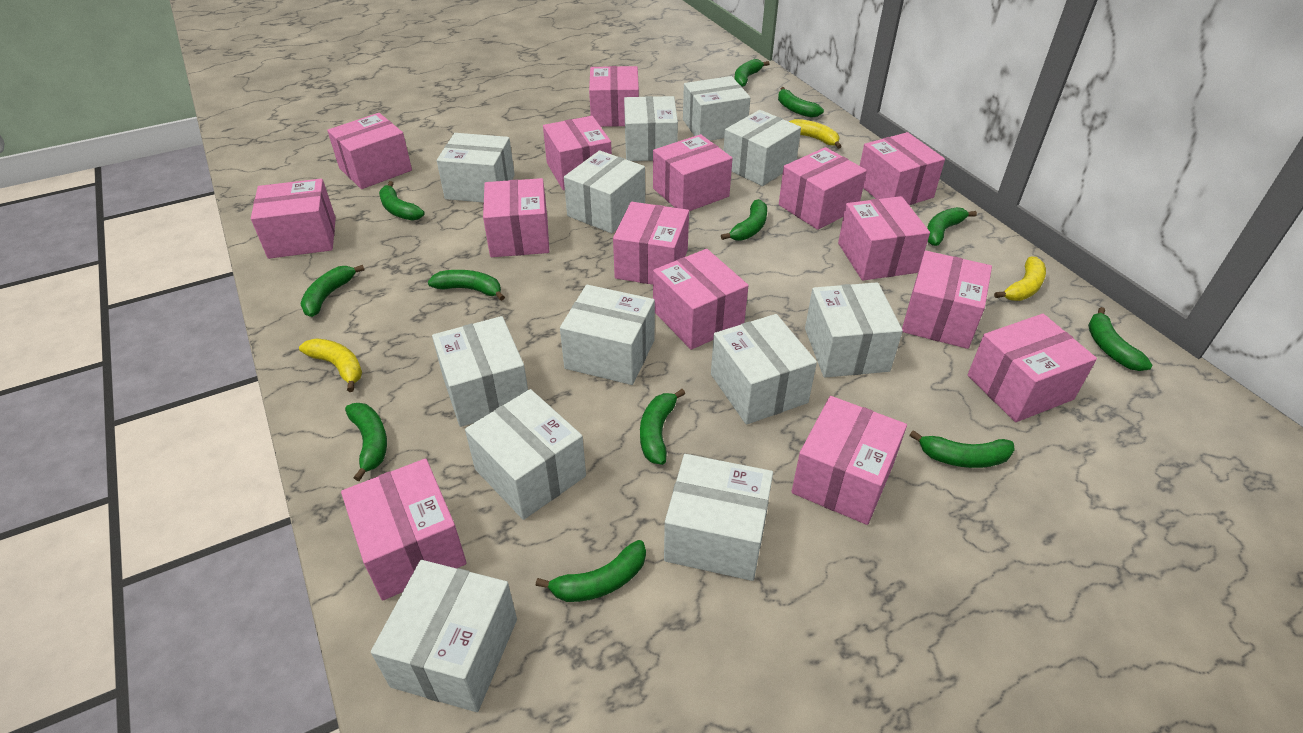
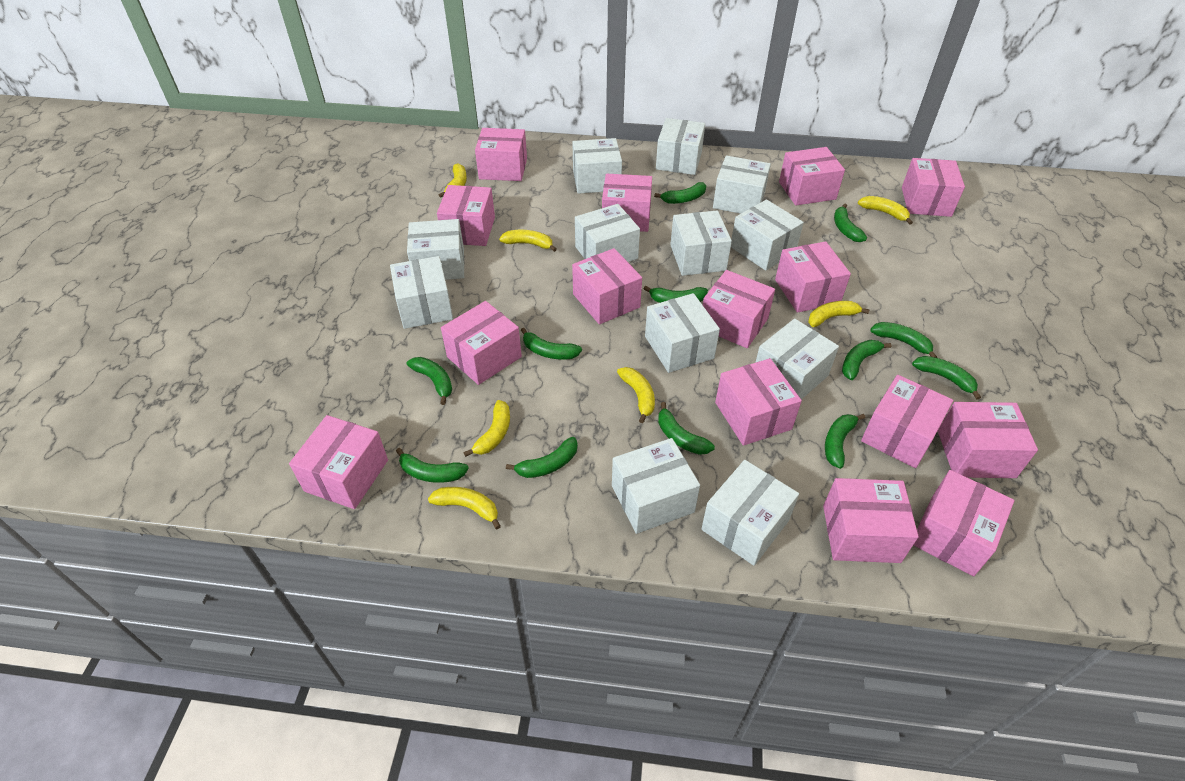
yellow banana: [299,338,362,392] [789,119,842,149] [994,257,1046,301] = 3 -> [428,487,501,529] [439,163,467,198] [463,400,510,457] [499,230,557,252] [617,367,655,423] [808,301,870,327] [858,196,913,225] = 7

